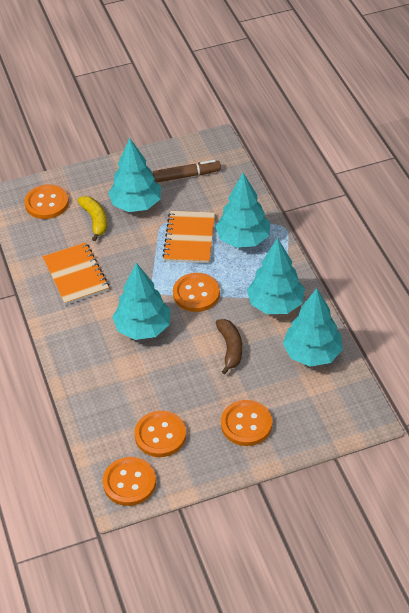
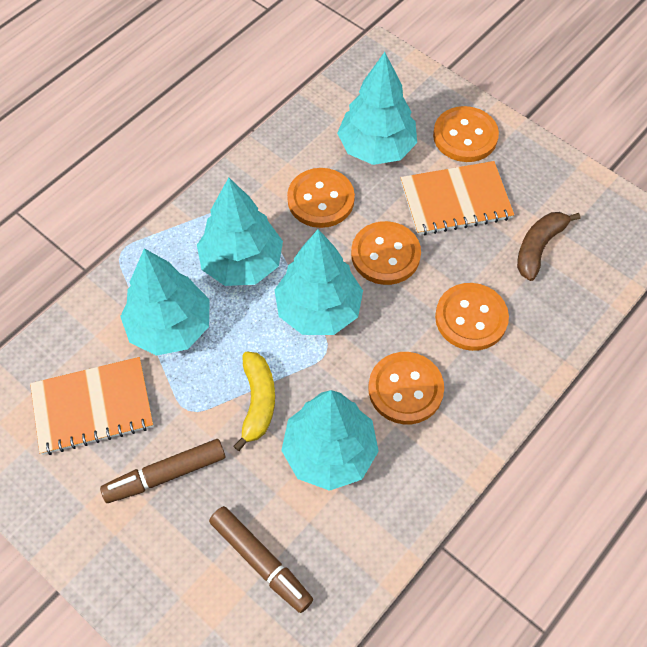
brown marker: [153,160,221,182] = 1 -> [100,439,225,503] [209,506,313,613] = 2

